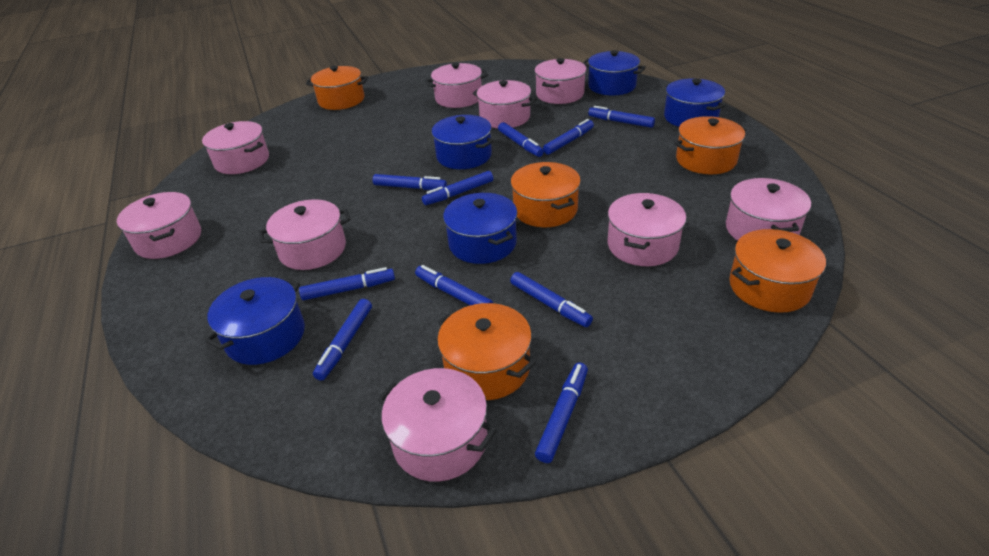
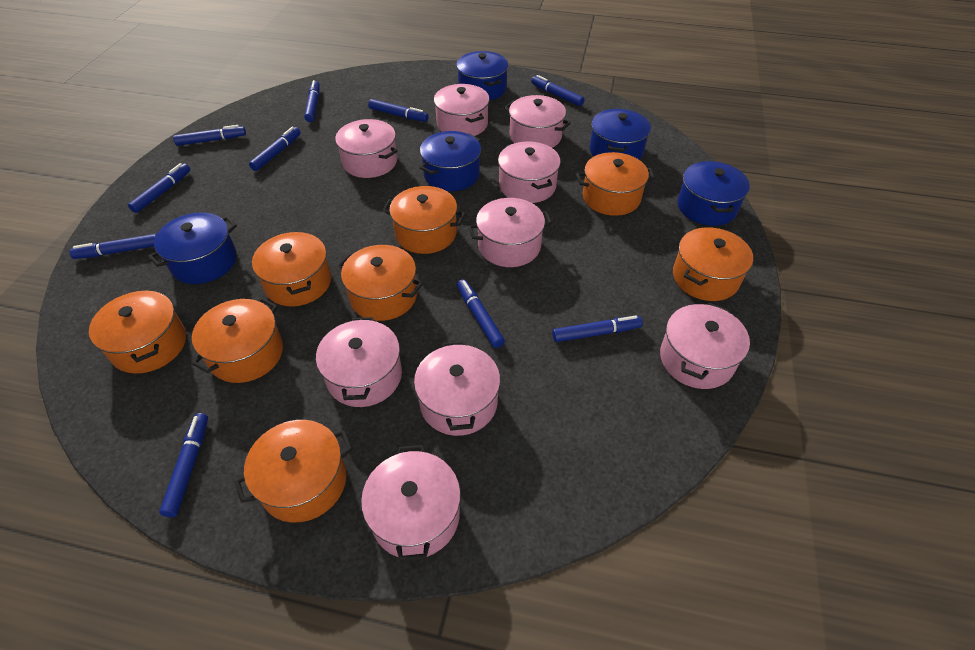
orange pot: [306,66,368,110] [437,303,536,400] [511,162,581,227] [674,116,746,174] [729,229,826,313] = 5 -> [89,290,186,374] [192,298,283,383] [234,420,353,523] [252,231,331,306] [337,245,423,321] [382,186,465,254] [576,152,655,216] [673,227,753,301] = 8

